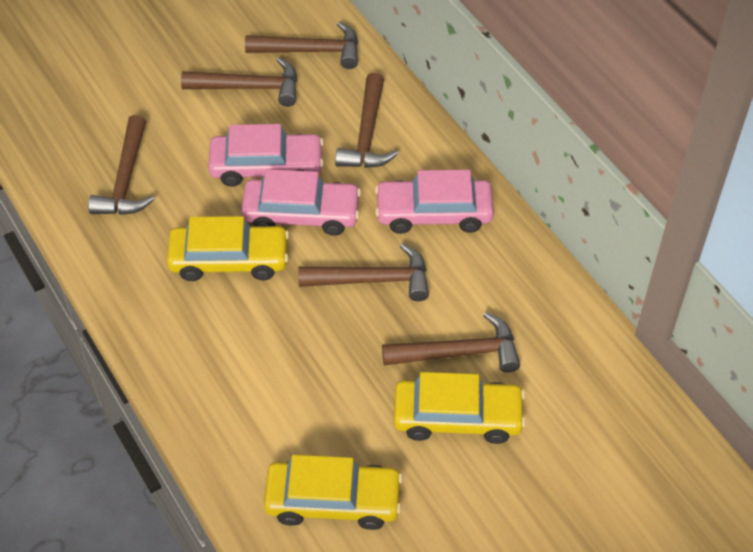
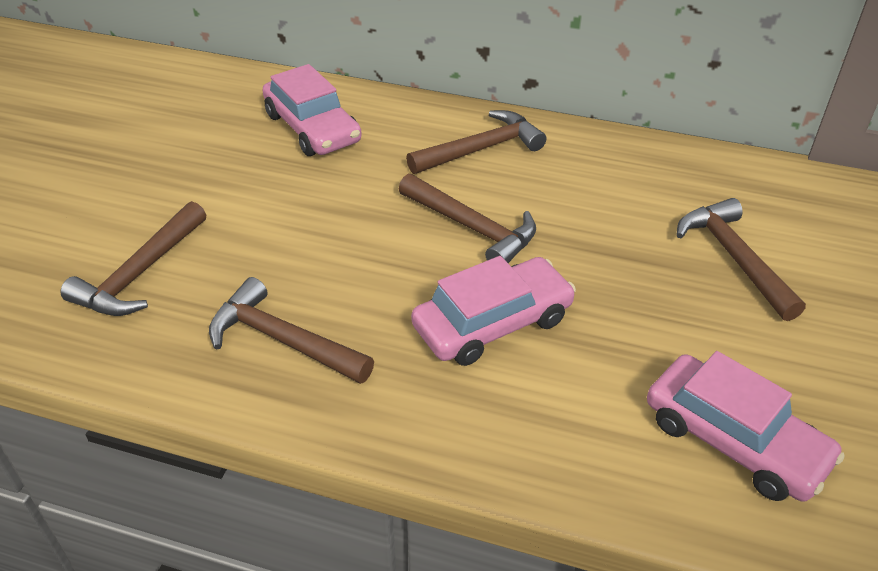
brown hammer: [88,115,155,215] [181,57,297,107] [245,21,358,69] [298,243,429,301] [335,73,398,168] [382,312,520,373] = 6 -> [61,201,206,316] [209,277,374,384] [398,174,536,263] [406,110,547,174] [676,198,806,321] = 5
yellow car: [167,216,289,281] [264,455,403,530] [393,372,526,444] = 3 -> none = 0

